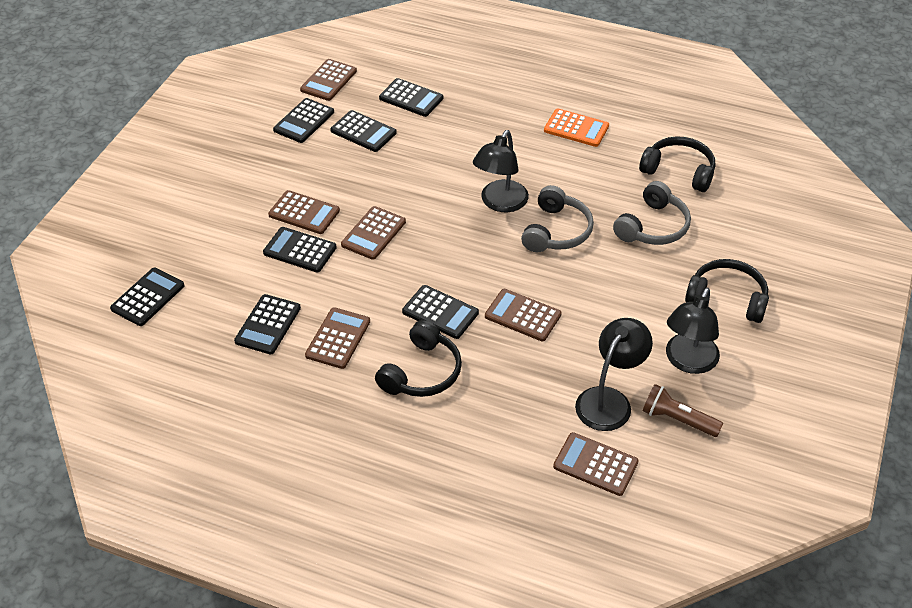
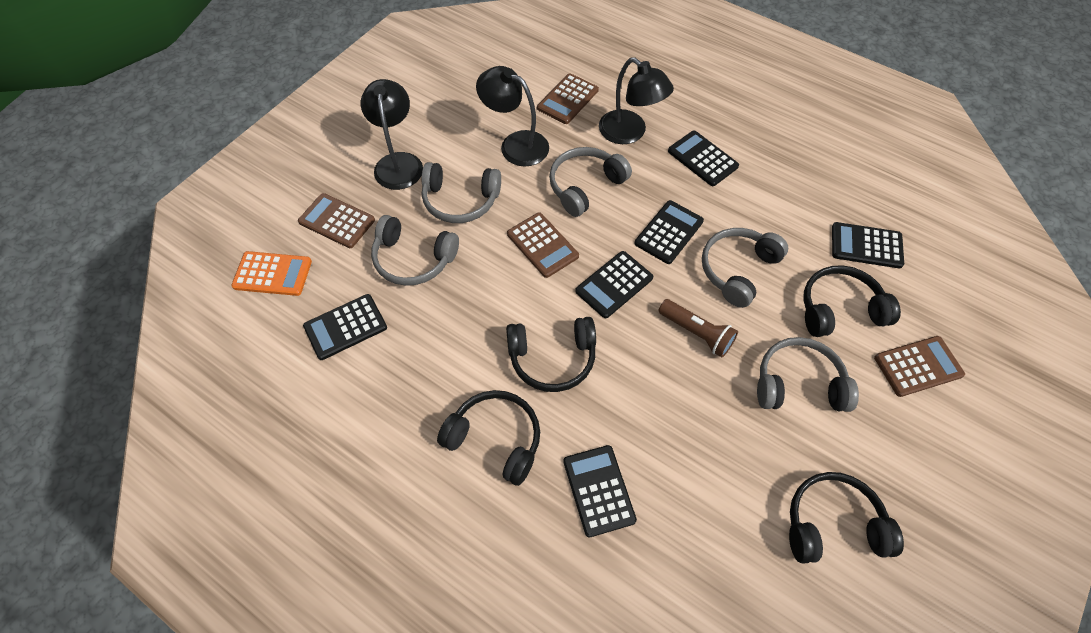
black calculator: [110,268,185,326] [234,294,301,354] [263,227,337,272] [273,98,334,143] [330,110,397,152] [379,78,443,117] [402,285,479,339] = 7 -> [303,294,387,360] [563,445,637,537] [575,251,653,318] [635,200,704,264] [668,131,739,186] [832,222,904,268] = 6
black headphones: [375,320,462,397] [639,136,716,192] [685,259,769,323] = 3 -> [437,390,540,486] [506,317,596,392] [789,472,904,564] [803,265,901,337] = 4
brown calculator: [268,190,340,234] [300,59,357,101] [305,307,370,369] [341,206,406,260] [485,289,562,341] [553,432,639,496] = 6 -> [298,193,375,248] [507,212,579,278] [537,73,599,124] [874,336,965,397] = 4
grey headphones: [521,185,594,252] [613,181,691,245] = 2 -> [371,215,459,286] [421,162,501,223] [549,147,632,217] [702,228,788,308] [757,337,859,412] = 5

